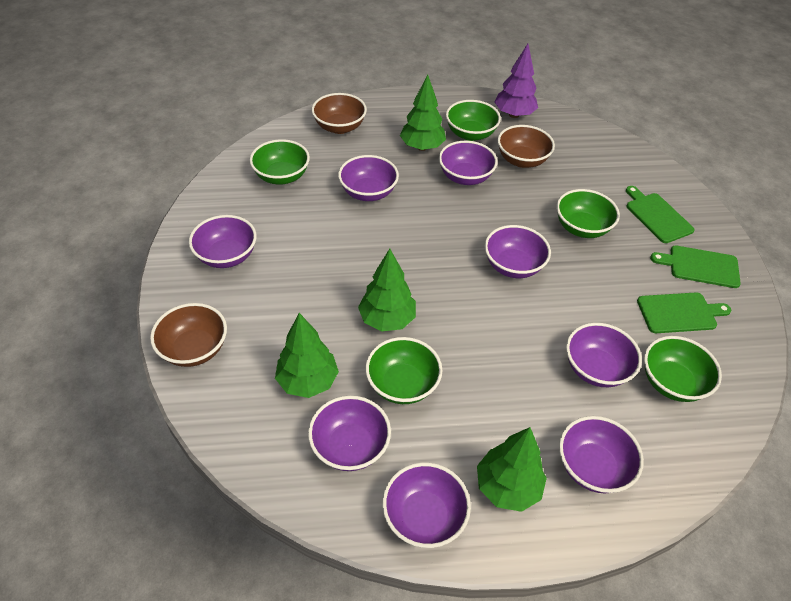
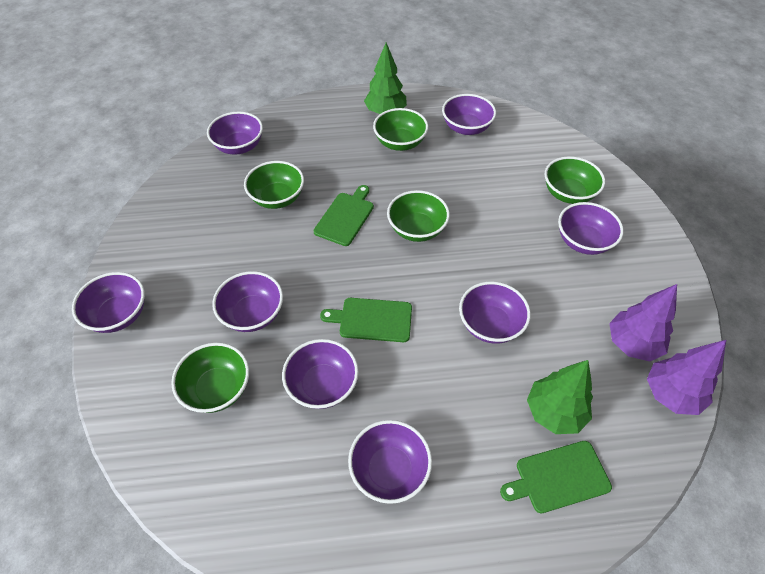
brown bowl: [150,303,227,367] [312,93,367,134] [498,125,555,168] = 3 -> none = 0
green tree: [275,313,339,398] [358,249,416,331] [400,75,446,151] [477,427,547,512] = 4 -> [364,43,407,114] [527,360,593,434] = 2
purple tree: [494,44,538,118] = 1 -> [609,284,677,361] [647,340,726,415] = 2

